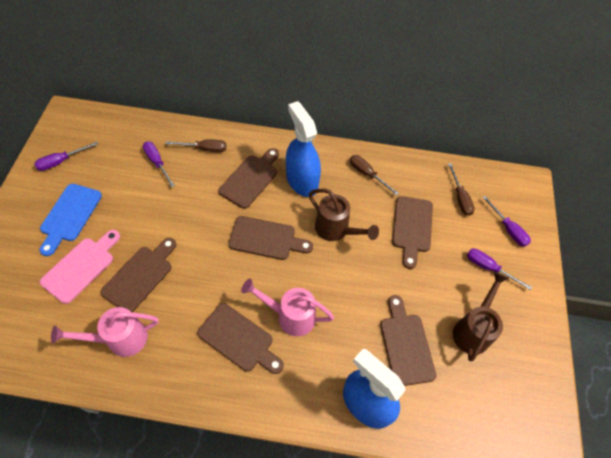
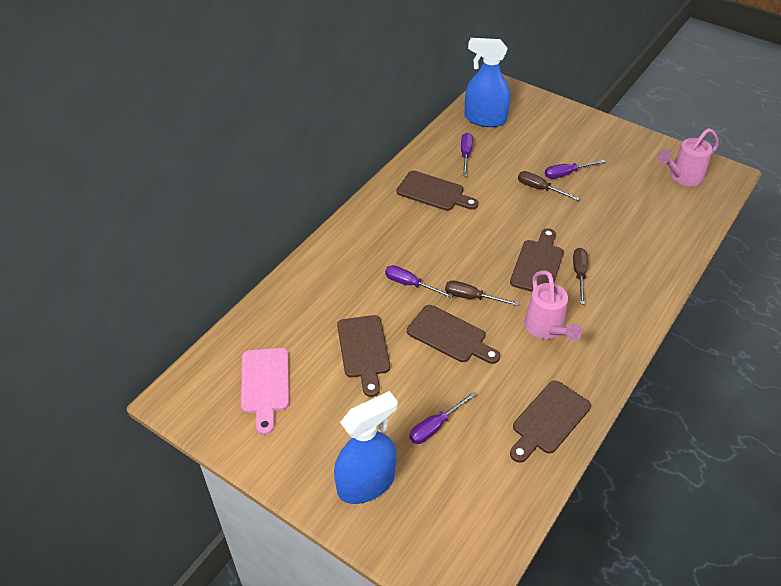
blue cutting board: [39,184,102,256] = 1 -> none = 0
brown cutting board: [100,238,176,312] [197,303,284,374] [218,148,279,209] [228,216,313,260] [380,295,436,386] [392,196,433,269] = 6 -> [337,315,390,397] [397,171,479,211] [407,305,500,364] [510,228,564,292] [510,380,591,463] = 5
brown watering can: [309,189,379,241] [453,272,509,361] = 2 -> none = 0

